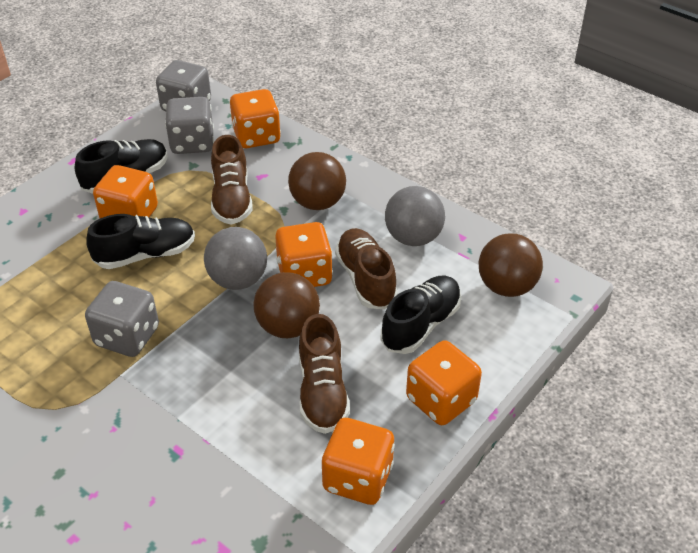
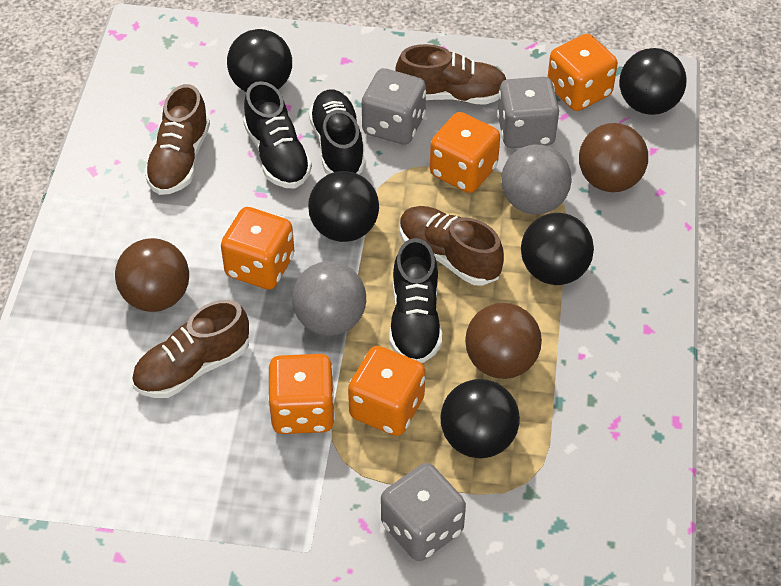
black ball: none = 0 -> [227,29,292,92] [308,171,379,242] [441,379,520,458] [521,213,594,285] [619,48,687,115] = 5
brown shoe: [211,135,253,225] [299,314,350,434] [335,228,398,309] = 3 -> [132,300,249,398] [144,84,210,195] [395,44,506,105] [400,206,504,286] = 4

